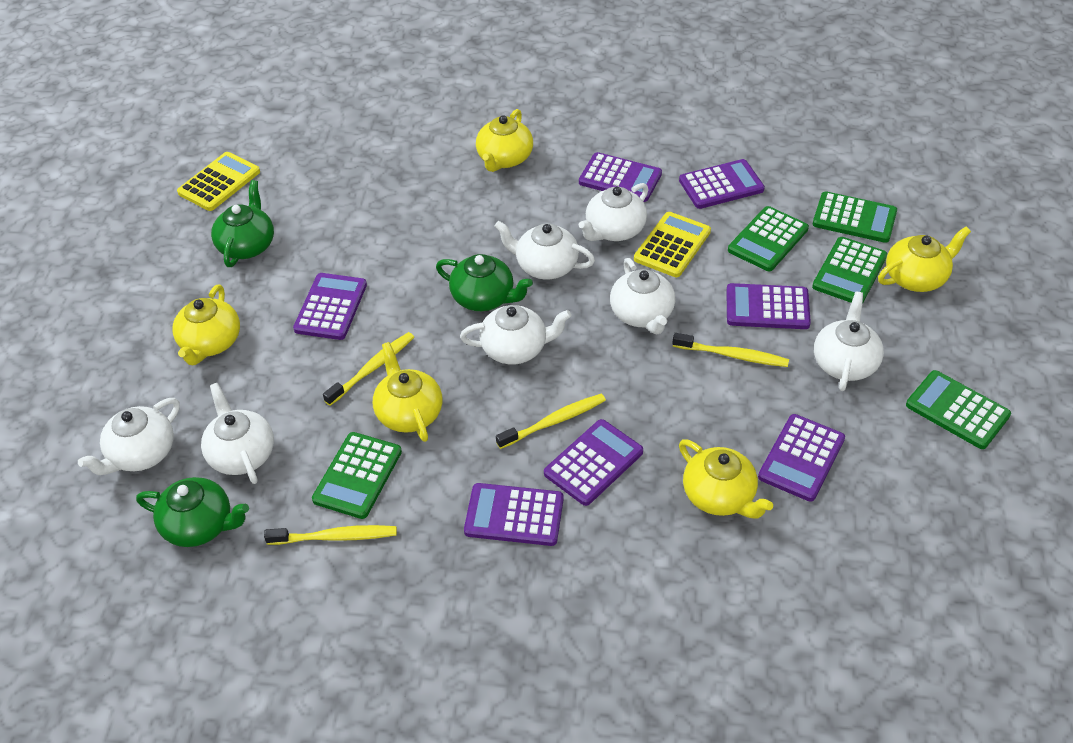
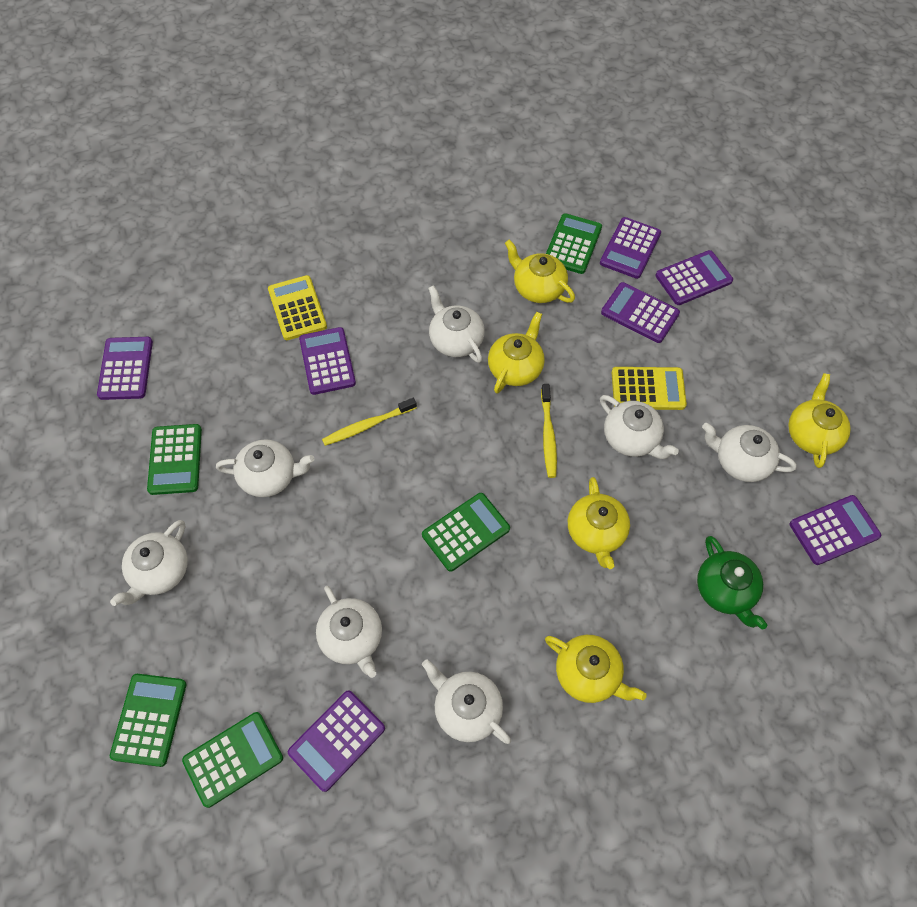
green teapot: [136,477,249,547] [211,180,274,267] [436,254,533,311] = 3 -> [697,536,767,629] = 1
yellow toothbrush: [264,525,397,545] [323,332,414,406] [496,393,606,449] [672,333,789,367] = 4 -> [322,398,417,446] [541,384,557,478] = 2

